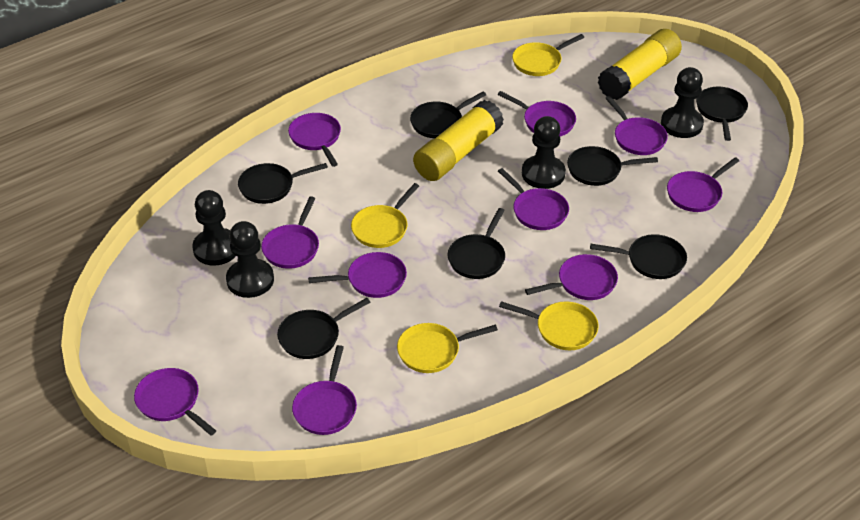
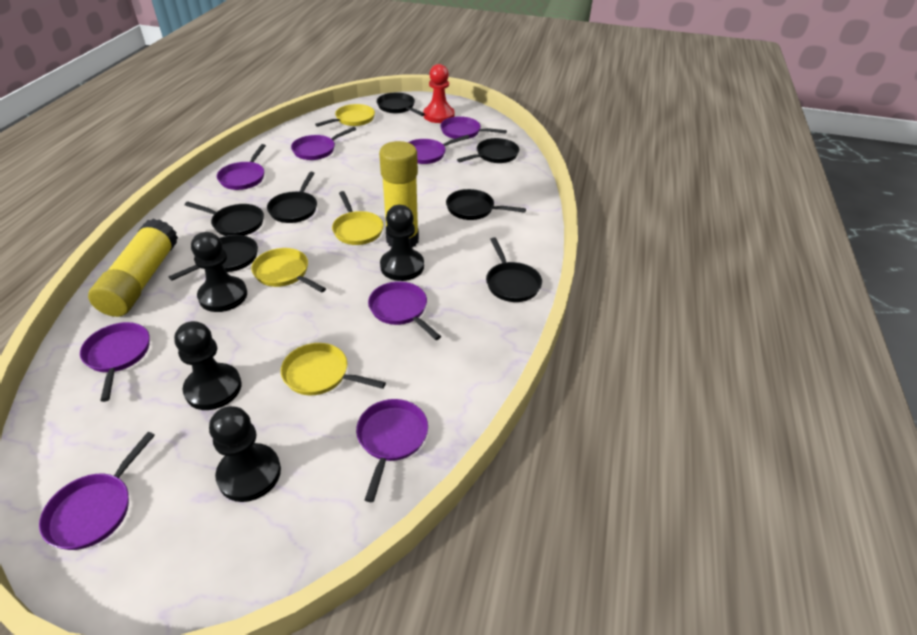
purple pan: [134,368,216,435] [261,196,319,269] [288,113,341,167] [292,345,357,435] [308,252,407,298] [498,91,576,137] [498,168,569,230] [525,254,618,300] [605,96,668,155] [667,157,739,212] = 10 -> [39,432,155,550] [80,322,150,402] [217,144,266,190] [291,127,356,160] [356,399,428,502] [368,281,441,340] [408,135,470,164] [440,116,507,139] = 8
red pawn: none = 0 -> [423,64,455,123] = 1

